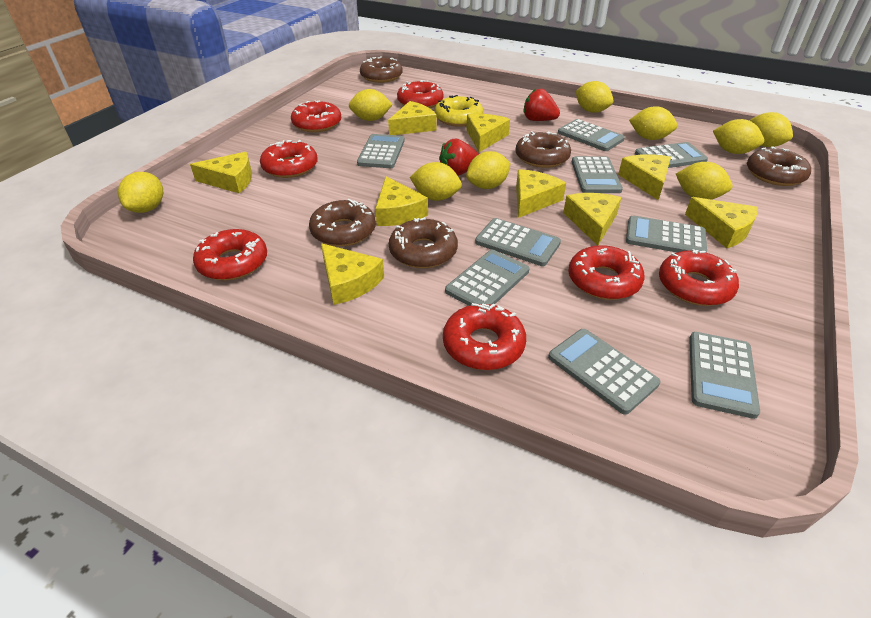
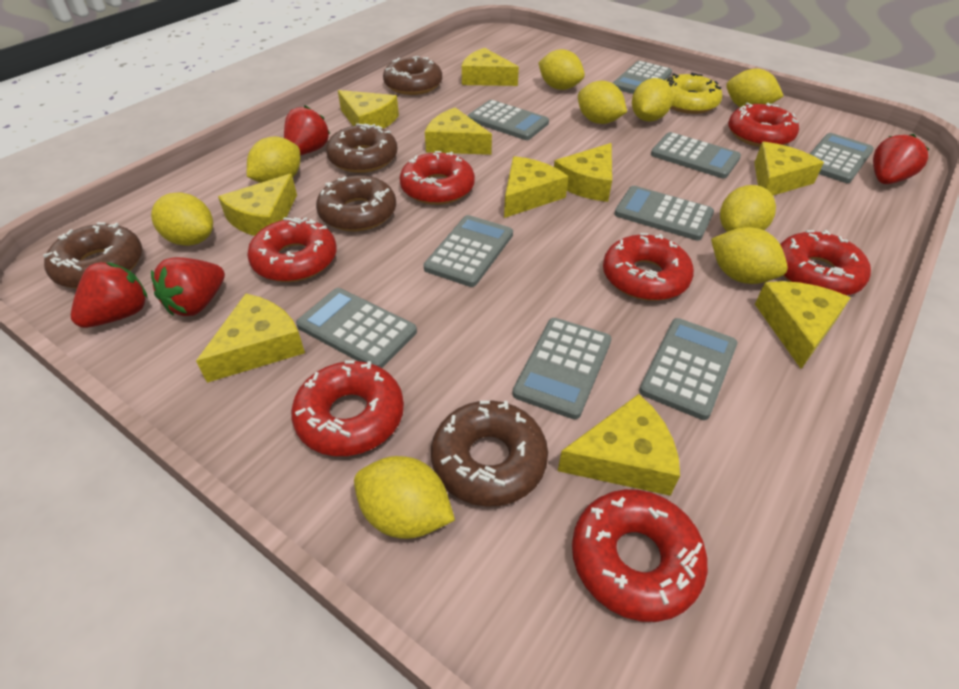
red strawberry: [439,139,479,176] [523,89,560,121] = 2 -> [71,262,148,328] [151,257,225,316] [284,106,330,155] [873,134,929,184] = 4
yellow cheese: [190,152,252,194] [321,244,384,305] [375,177,428,226] [388,101,437,135] [466,114,510,152] [516,169,566,218] [563,193,622,245] [618,154,671,200] [685,197,758,248] = 9 -> [196,294,305,383] [218,174,297,236] [338,90,399,129] [425,108,492,155] [462,48,519,86] [504,156,569,218] [554,143,612,202] [558,394,680,496] [754,142,824,196] [755,281,850,369] = 10

